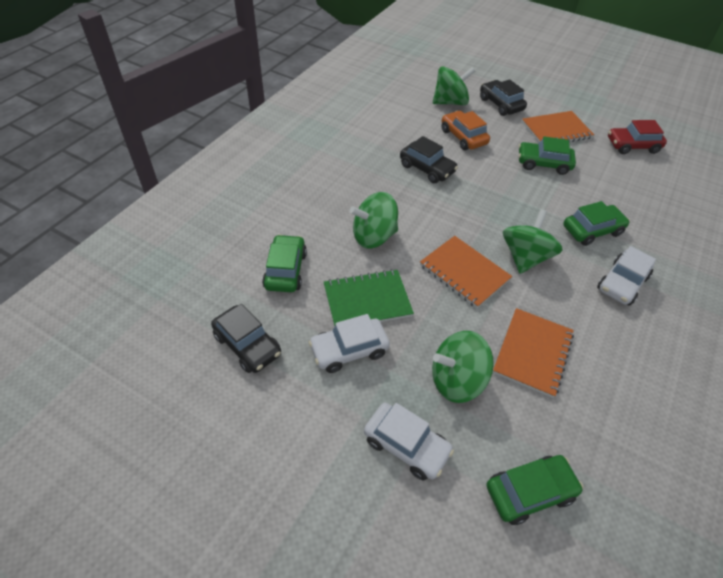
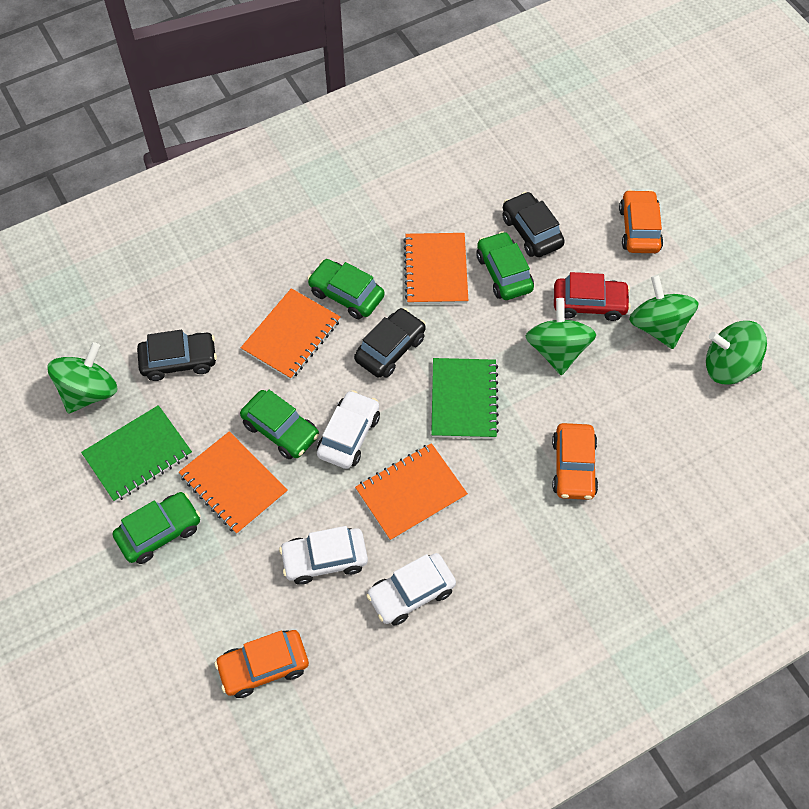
green notebook: [324,269,414,326] = 1 -> [81,405,192,502] [431,358,499,439] = 2
orange car: [442,111,490,150] = 1 -> [215,630,309,698] [552,423,598,500] [619,190,663,253] = 3
orange notebook: [420,236,512,308] [493,308,574,398] [522,111,594,143] = 3 -> [179,431,288,535] [241,288,340,380] [355,443,468,541] [403,233,468,304] = 4

